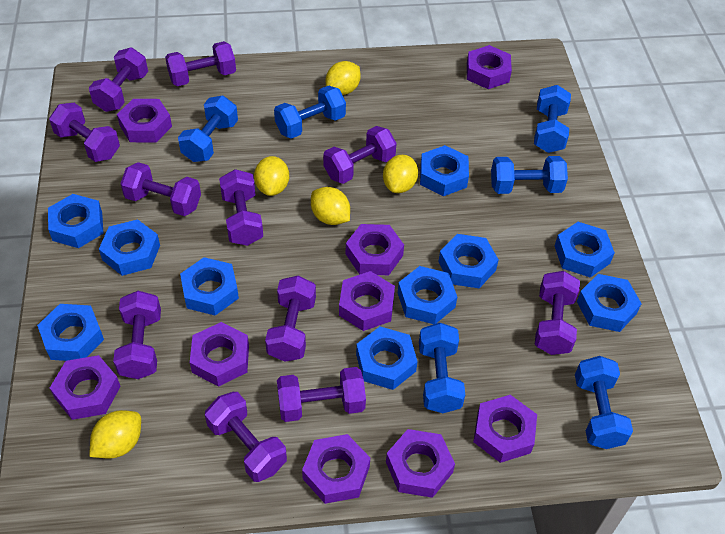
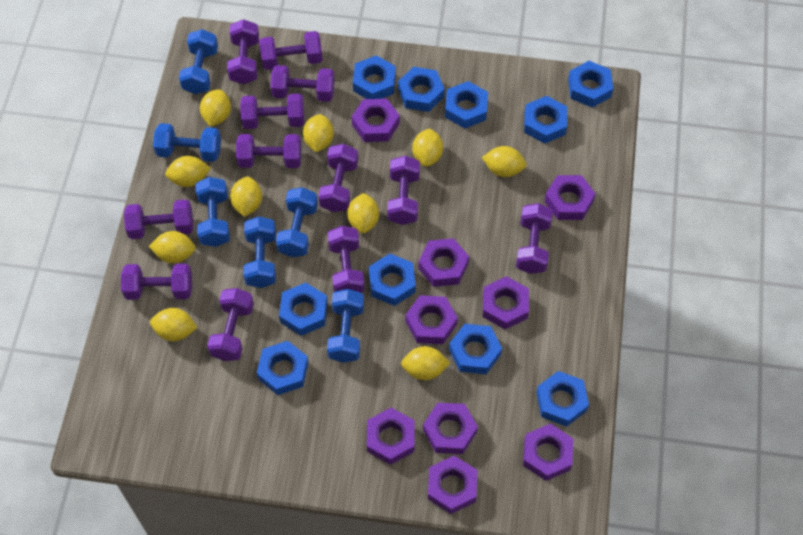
purple dumbbell: [49,103,120,162] [89,47,148,112] [113,291,161,379] [120,162,201,216] [165,41,236,86] [205,392,287,482] [219,169,263,246] [265,276,316,362] [277,367,366,422] [323,126,397,184] [535,271,580,355] = 11 -> [121,264,192,300] [124,199,193,239] [207,288,254,361] [227,19,259,84] [236,134,301,168] [240,93,304,129] [259,31,323,70] [270,65,335,102] [319,144,358,212] [328,226,365,293] [387,156,420,225] [516,203,553,274] = 12
yellow lemon: [89,410,141,459] [254,156,289,196] [311,187,350,225] [326,61,361,95] [383,155,418,193] = 5 -> [149,231,196,263] [150,308,198,341] [165,156,211,187] [200,89,231,126] [230,176,262,217] [303,114,334,152] [347,193,379,233] [401,346,450,380] [412,128,443,167] [482,146,527,177] = 10

